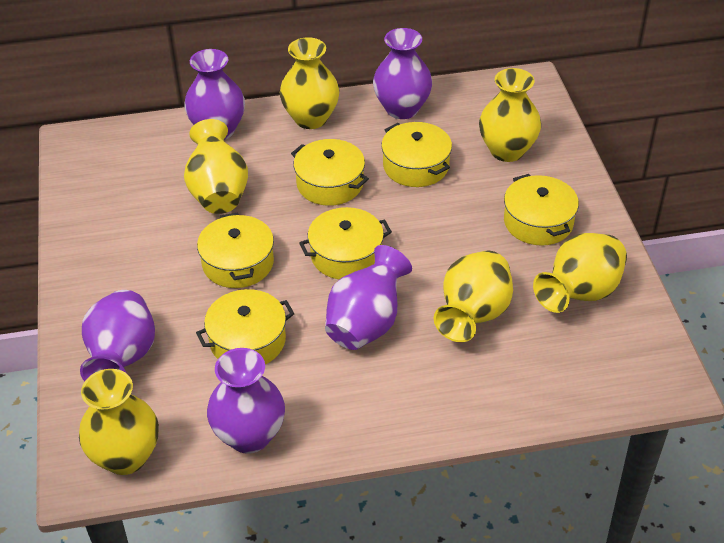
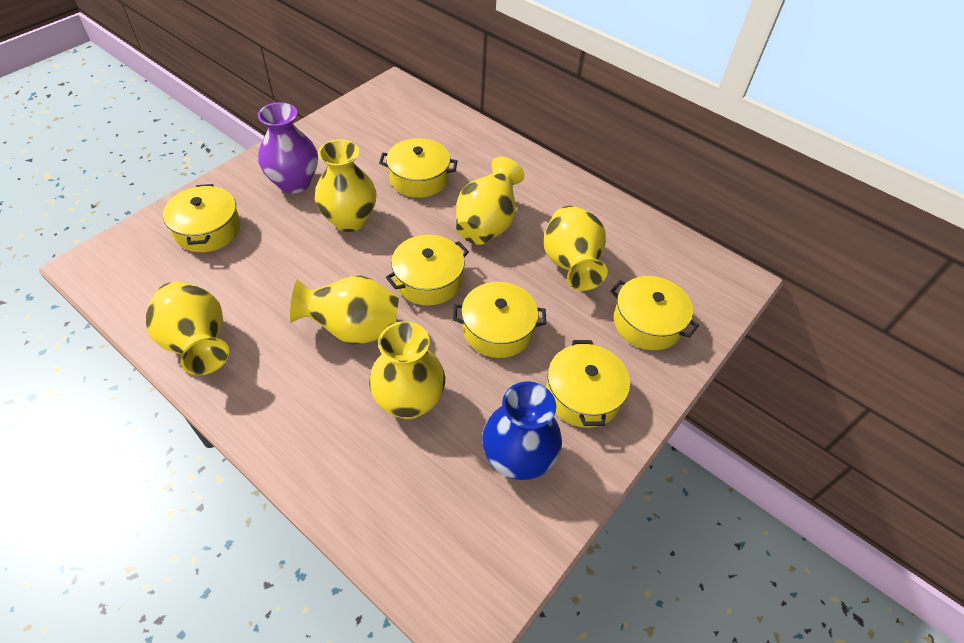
blue vase: none = 0 -> [482,381,562,480] = 1
purple vase: [80,290,155,381] [184,49,245,140] [207,348,285,454] [325,245,412,350] [373,28,432,119] = 5 -> [258,102,318,194] = 1

